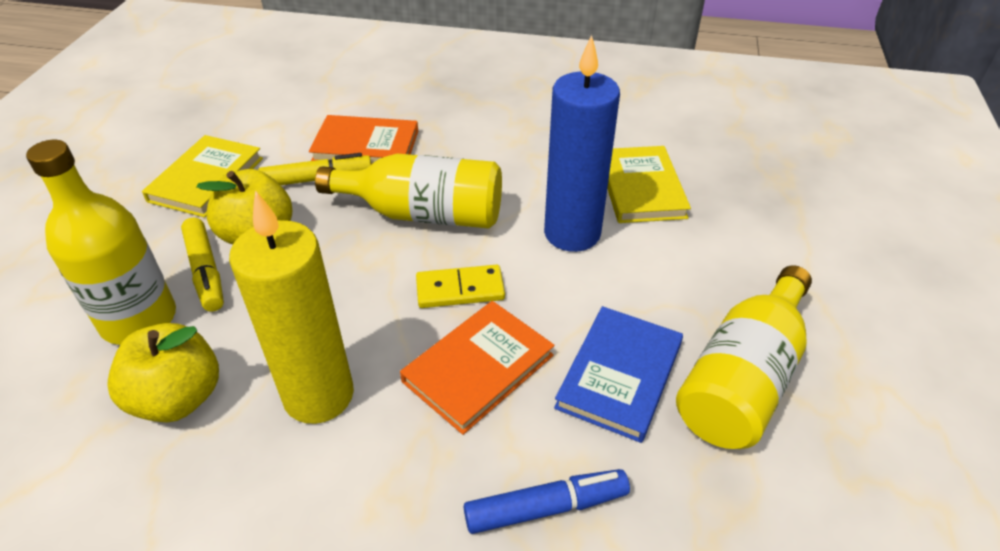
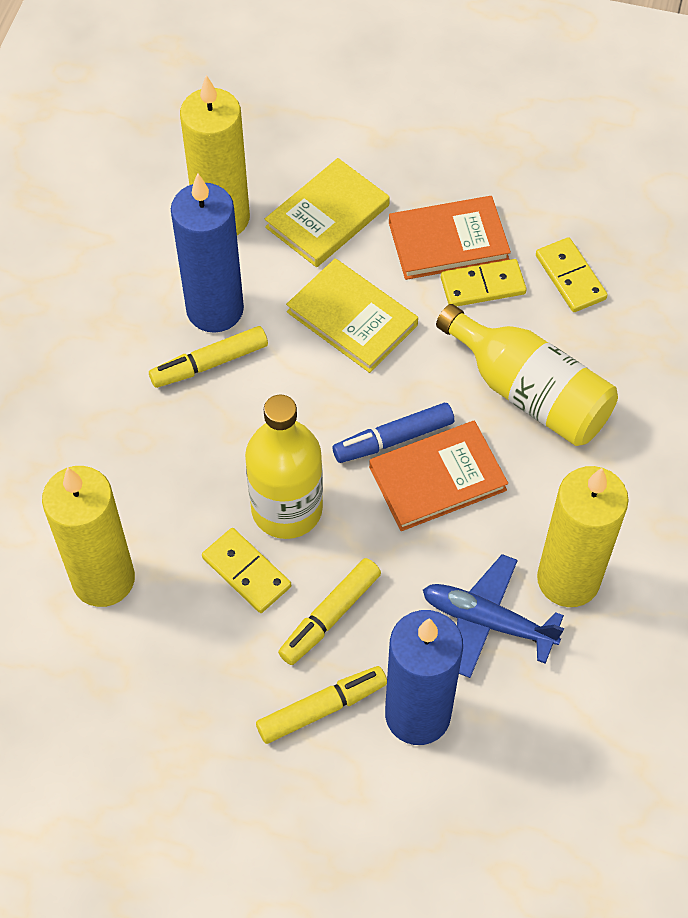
blue book: [554,306,683,443] = 1 -> none = 0
blue candle: [544,35,620,252] = 1 -> [171,173,244,333] [385,610,463,745] = 2
blue plane: none = 0 -> [423,554,564,678] = 1
yellow apple: [107,323,219,422] [196,169,292,244] = 2 -> none = 0
yellow bottle: [26,140,176,345] [315,153,502,229] [676,265,812,449] = 3 -> [245,394,323,539] [436,304,618,446] = 2
yellow candle: [229,190,354,424] = 1 -> [42,466,135,607] [180,75,250,235] [537,466,629,607] = 3
yellow domino: [416,265,505,308] = 1 -> [202,528,291,613] [441,259,526,307] [536,237,608,312] = 3
yellow marker: [181,218,224,312] [258,153,371,185] = 2 -> [149,326,268,388] [256,666,387,744] [278,558,381,665] = 3

